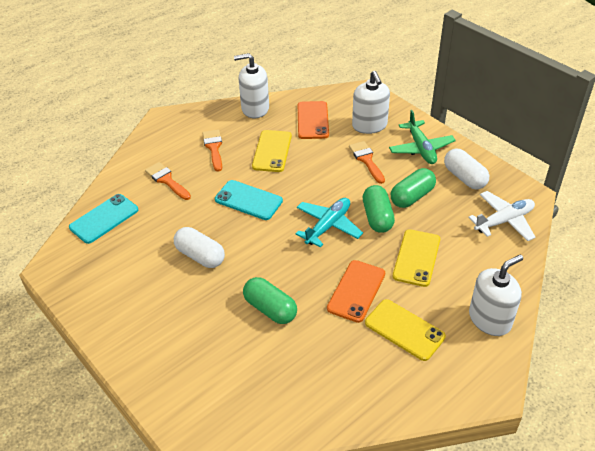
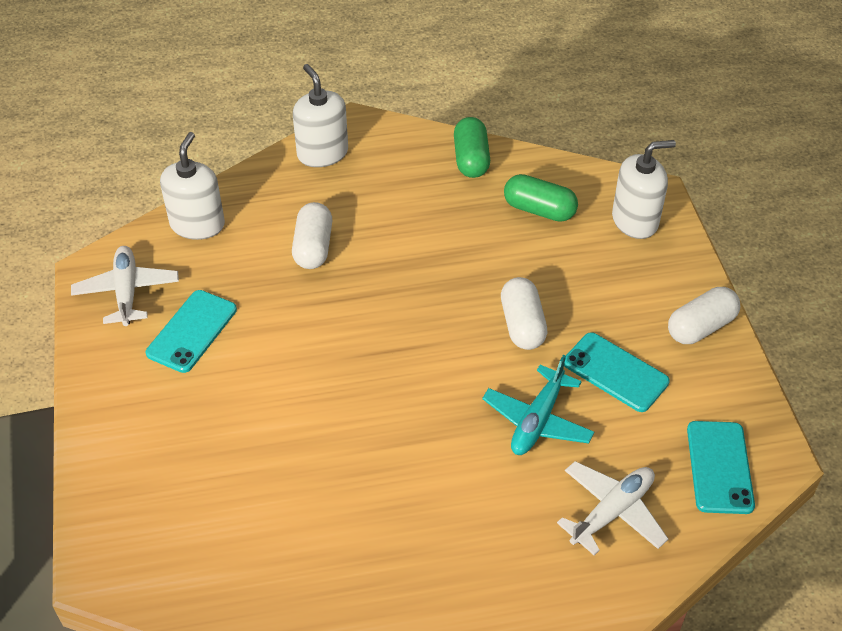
green capsule: [243,277,297,324] [363,185,395,233] [390,168,436,208] = 3 -> [454,117,490,178] [504,174,578,222] = 2
green plane: [389,110,456,164] = 1 -> none = 0
orange brush: [145,162,191,200] [203,130,222,172] [349,141,385,184] = 3 -> none = 0
orange phone: [298,101,329,139] [327,260,385,323] = 2 -> none = 0
turquoise phone: [69,194,138,244] [215,180,283,220] = 2 -> [146,290,237,373] [564,332,670,412] [687,421,755,514] = 3
white capsule: [174,227,225,268] [444,148,489,189] = 2 -> [292,202,332,269] [501,277,547,350] [668,287,740,344] = 3
white plane: [468,191,535,241] = 1 -> [71,246,179,326] [557,461,668,555] = 2
yellow phone: [252,130,292,172] [365,299,446,361] [393,229,440,287] = 3 -> none = 0

